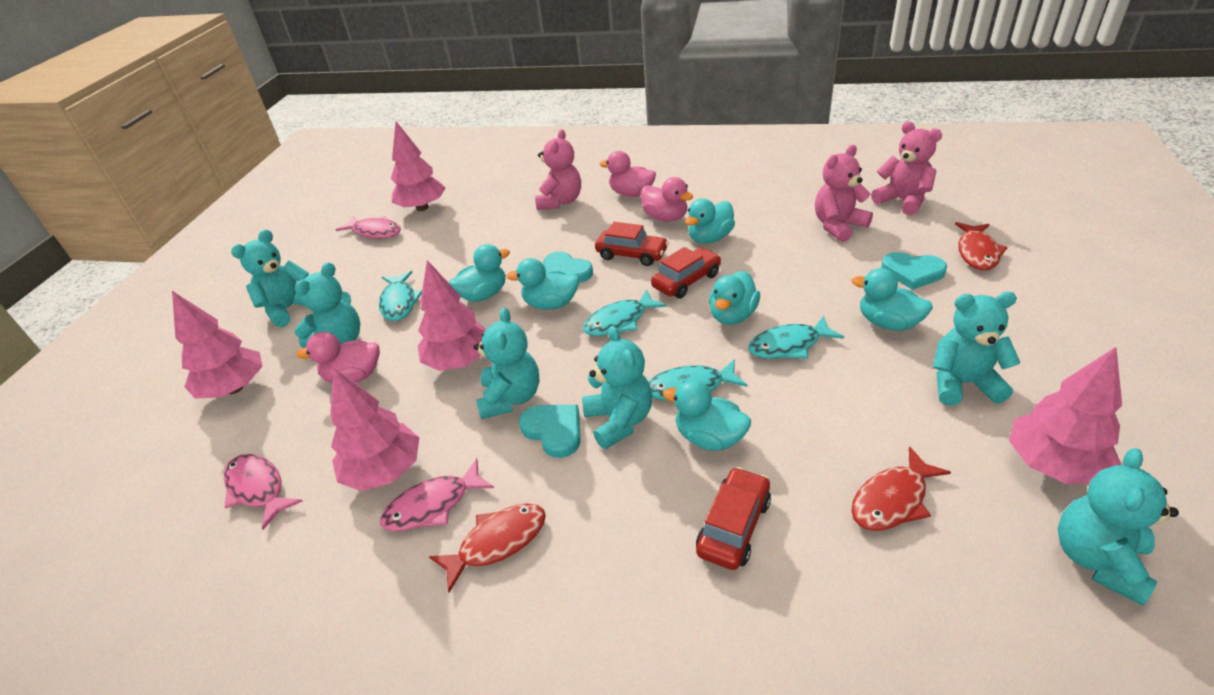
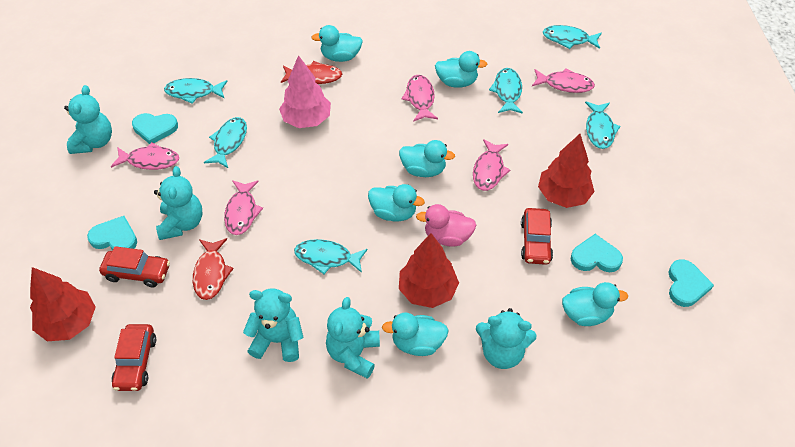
pink duck: [296,332,380,383] [600,151,656,197] [641,177,693,222] = 3 -> [416,204,476,247] = 1
pink fish: [224,454,303,530] [336,216,401,239] [380,459,494,532] = 3 -> [111,142,179,170] [224,180,263,235] [402,75,438,122] [473,139,510,191] [532,68,595,93] = 5
pink teddy bear: [535,129,581,210] [815,145,873,242] [871,122,942,215] = 3 -> none = 0
pink tree: [172,291,262,398] [330,368,419,491] [391,122,445,211] [418,260,486,371] [1009,347,1122,484] = 5 -> [279,55,331,128] = 1
red fish: [429,503,546,593] [851,446,951,531] [955,222,1008,270] = 3 -> [193,238,234,300] [281,61,342,84] = 2
red tree: none = 0 -> [30,267,96,341] [399,233,459,308] [538,134,595,208] = 3
turquoise fish: [379,271,422,321] [583,289,667,336] [649,359,748,401] [748,316,844,359] = 4 -> [164,78,228,104] [204,117,247,168] [294,239,368,274] [489,68,523,114] [543,25,602,49] [585,101,621,149] = 6
turquoise heart: [519,405,581,458] [543,251,593,283] [881,252,947,290] = 3 -> [87,216,137,251] [132,113,178,144] [571,234,623,272] [668,259,714,307] = 4
turquoise teddy bear: [231,230,309,327] [294,262,361,348] [474,307,539,419] [582,326,652,449] [933,292,1020,406] [1058,448,1179,606] = 6 -> [64,85,112,154] [154,166,202,240] [243,288,303,362] [326,297,380,379] [476,308,537,369] = 5

